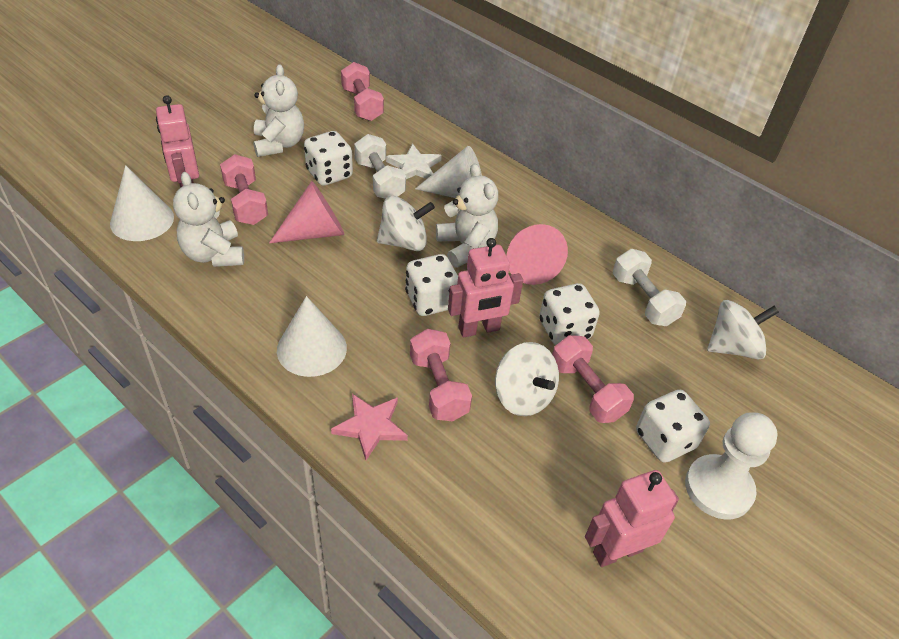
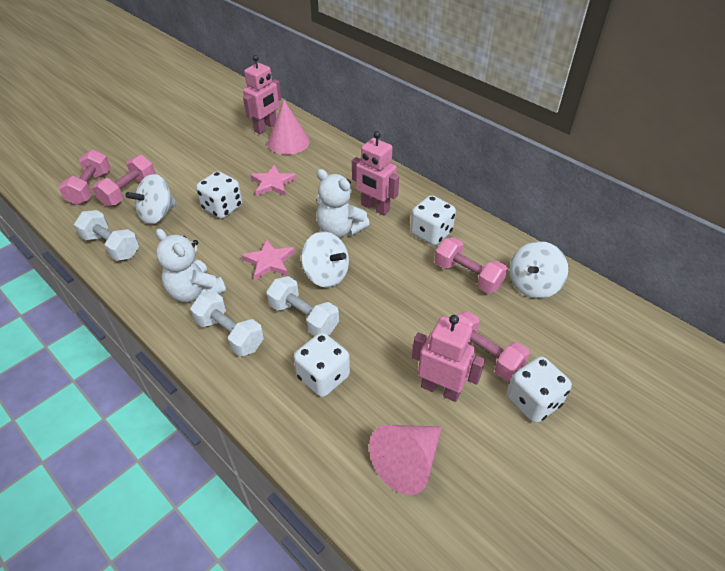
pink star: [331,394,408,460] = 1 -> [242,238,295,280] [250,164,297,196] = 2
white cone: [110,165,174,241] [277,296,347,377] [415,146,482,198] = 3 -> none = 0
white dumbbell: [354,134,406,199] [613,249,686,326] = 2 -> [74,210,139,261] [190,292,264,357] [267,276,339,336] = 3
white pawn: [685,412,778,519] = 1 -> none = 0
white star: [386,144,442,179] = 1 -> none = 0
white teddy bear: [173,172,244,267] [253,64,304,157] [436,164,498,268] = 3 -> [156,228,226,302] [316,169,370,238] = 2

